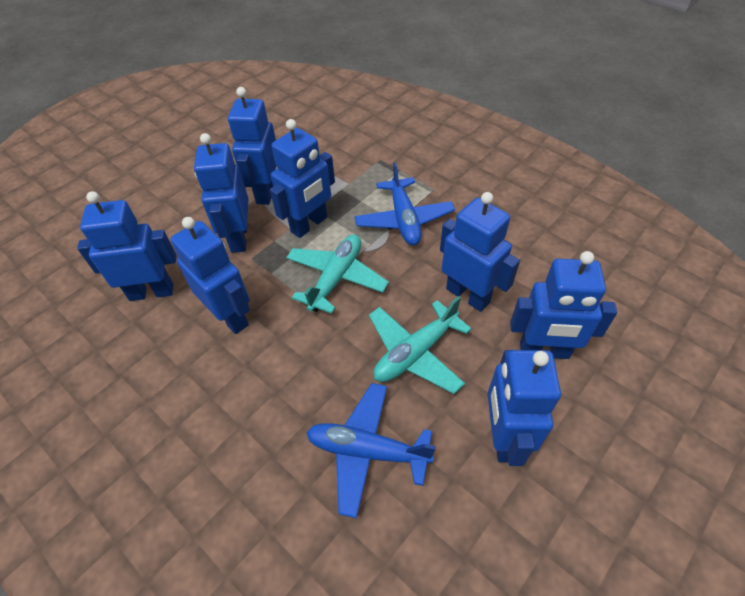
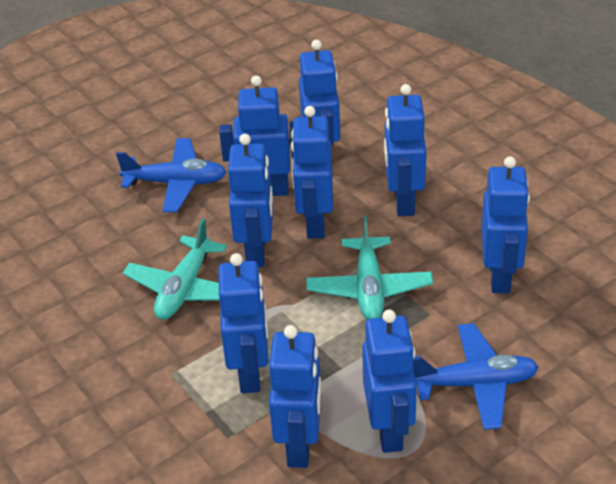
blue robot: [77,191,177,301] [170,217,250,334] [194,133,249,253] [228,87,276,205] [270,119,335,238] [440,192,520,312] [488,350,561,466] [510,251,617,359] = 8 -> [218,253,269,393] [219,75,293,196] [228,134,273,267] [269,325,321,468] [291,106,333,239] [299,39,340,152] [362,310,417,453] [384,84,426,216] [481,156,530,293] = 9

